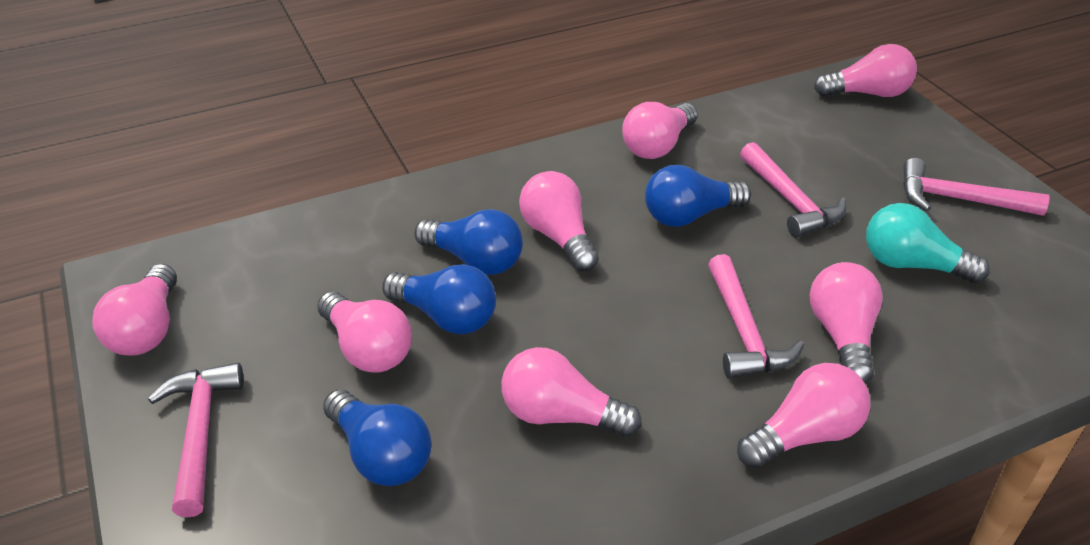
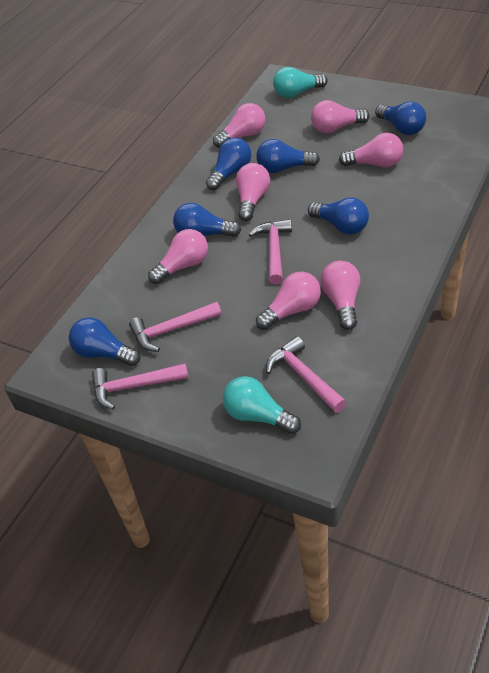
blue light bulb: [323,390,431,486] [382,264,496,334] [414,209,523,275] [645,165,751,227] = 4 -> [69,317,140,366] [173,203,241,237] [206,137,251,190] [256,139,320,173] [308,197,369,235] [375,101,426,135] = 6
pink light bulb: [92,264,177,356] [317,291,412,372] [501,347,642,437] [519,171,599,272] [622,102,698,159] [737,363,870,468] [810,262,883,384] [814,44,917,97] = 8 -> [148,229,208,284] [213,103,265,148] [236,163,270,221] [256,272,321,330] [311,100,370,133] [320,261,360,330] [339,133,403,167] = 7
turquoise light bulb: [866,203,990,284] = 1 -> [223,376,301,434] [273,67,328,98] = 2

